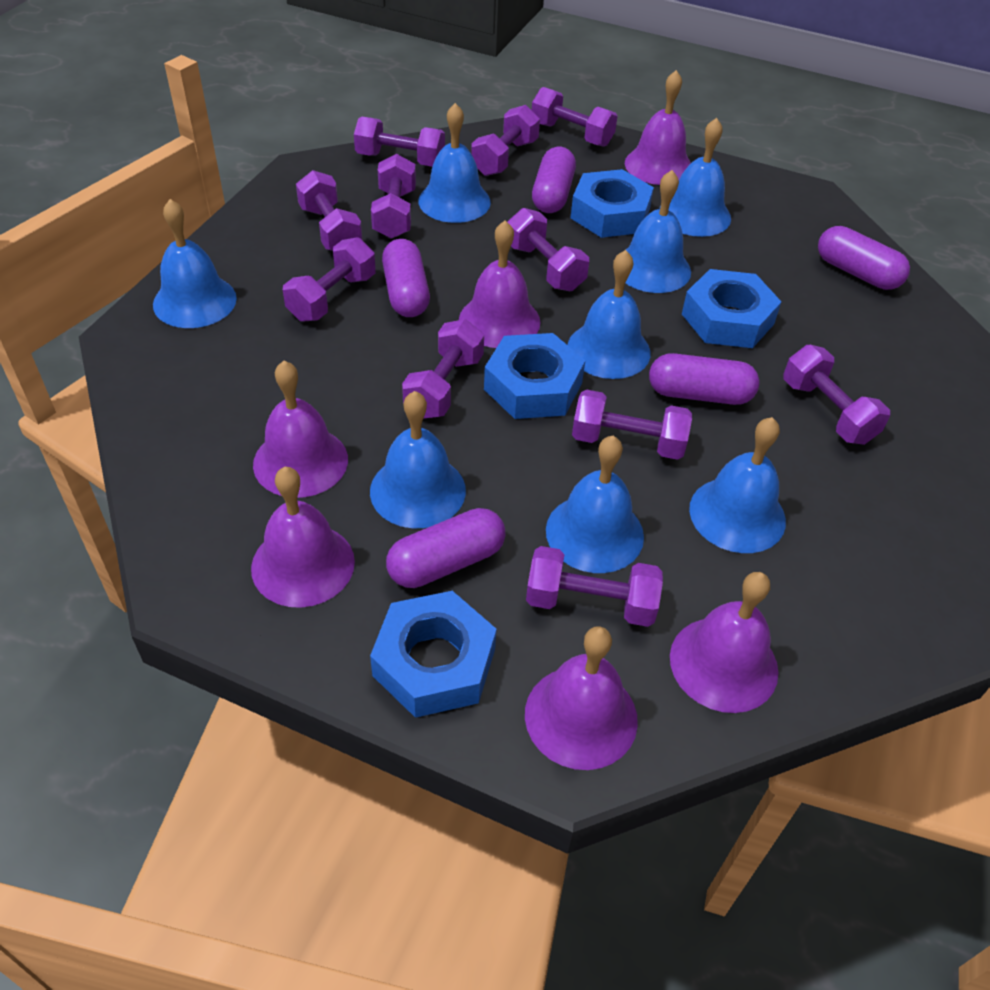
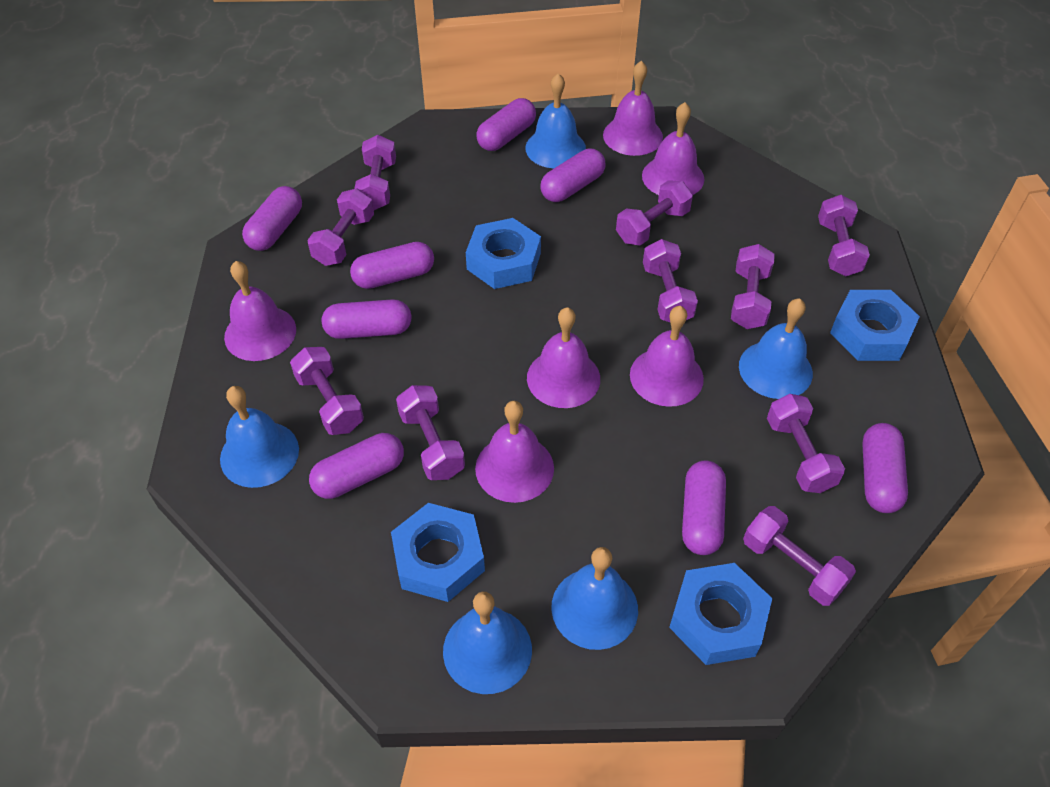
blue bell: [153,199,237,328] [370,391,466,528] [418,103,491,223] [546,436,644,573] [568,250,651,379] [624,170,691,293] [659,118,731,237] [689,417,786,553] = 8 -> [220,386,299,488] [443,591,532,694] [525,73,586,168] [551,547,638,650] [739,298,813,399] = 5
purple capsule: [382,239,430,317] [386,508,506,588] [532,147,576,213] [649,353,760,405] [818,226,910,290] = 5 -> [242,186,302,251] [309,433,404,499] [322,299,412,339] [350,242,434,289] [476,98,536,151] [540,149,605,202] [682,460,726,555] [862,423,908,513] = 8
purple dumbbell: [283,237,376,322] [296,170,362,251] [354,117,445,167] [371,154,416,239] [402,319,484,419] [471,105,540,176] [507,208,589,291] [526,546,663,627] [532,87,617,147] [572,390,692,460] [783,345,890,445] = 11 -> [290,347,364,435] [307,189,374,266] [354,135,396,210] [396,385,465,480] [616,180,693,245] [643,239,698,322] [731,244,775,329] [743,506,856,606] [767,394,845,493] [818,195,870,276] = 10

